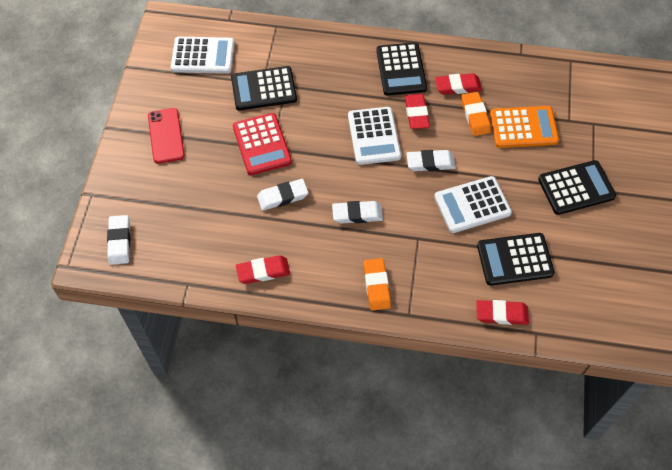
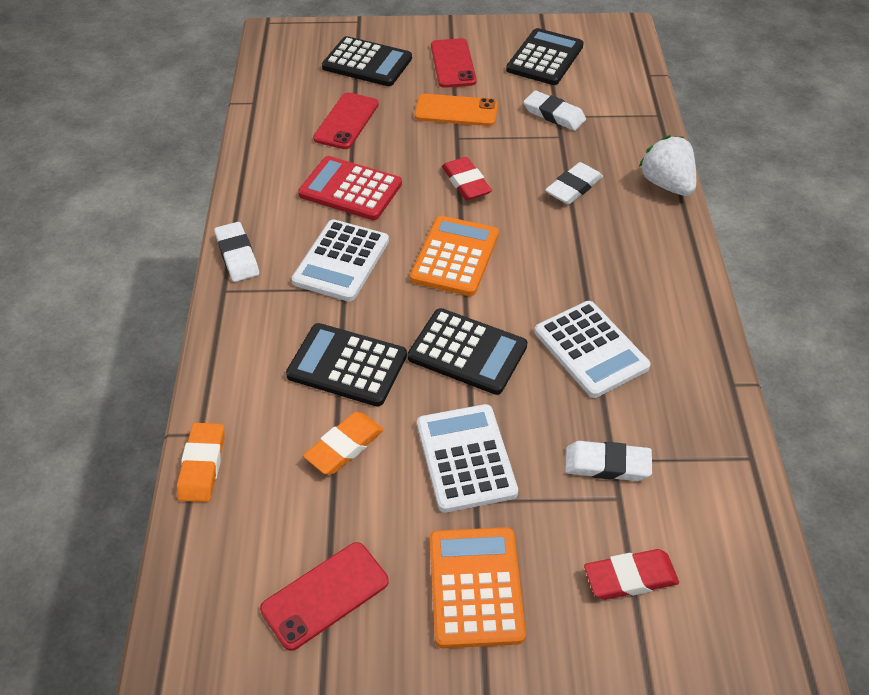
orange calculator: [490,106,559,148] = 1 -> [410,216,499,296] [430,527,526,648] = 2
orange phone: none = 0 -> [415,94,498,126] = 1
red eraser: [236,255,290,284] [405,94,430,129] [435,73,482,95] [476,300,529,325] = 4 -> [442,157,492,200] [584,549,679,600] = 2
red phone: [148,108,185,164] = 1 -> [260,542,389,651] [313,93,379,149] [431,38,477,88] = 3
white strawberry: none = 0 -> [639,135,696,196] = 1

